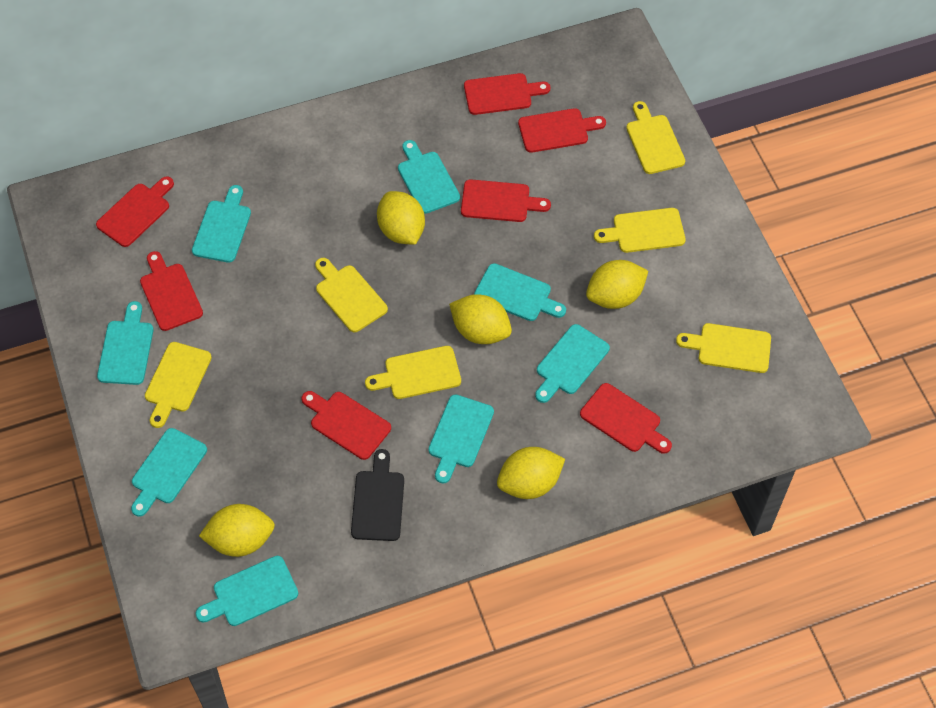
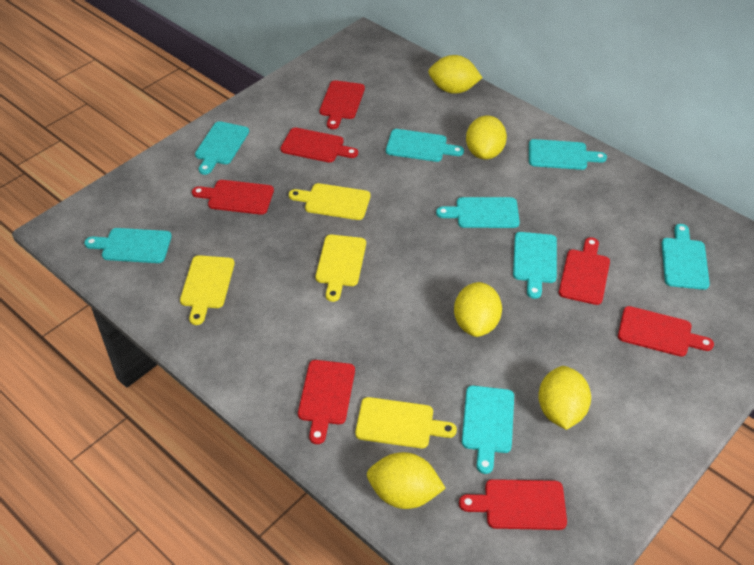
black cutting board: [351,449,404,541] = 1 -> none = 0
yellow cutting board: [145,342,212,428] [315,258,388,332] [365,346,461,399] [594,208,686,253] [626,101,685,174] [676,323,771,373] = 6 -> [180,255,235,325] [289,183,371,220] [315,235,366,302] [355,397,457,448] = 4

